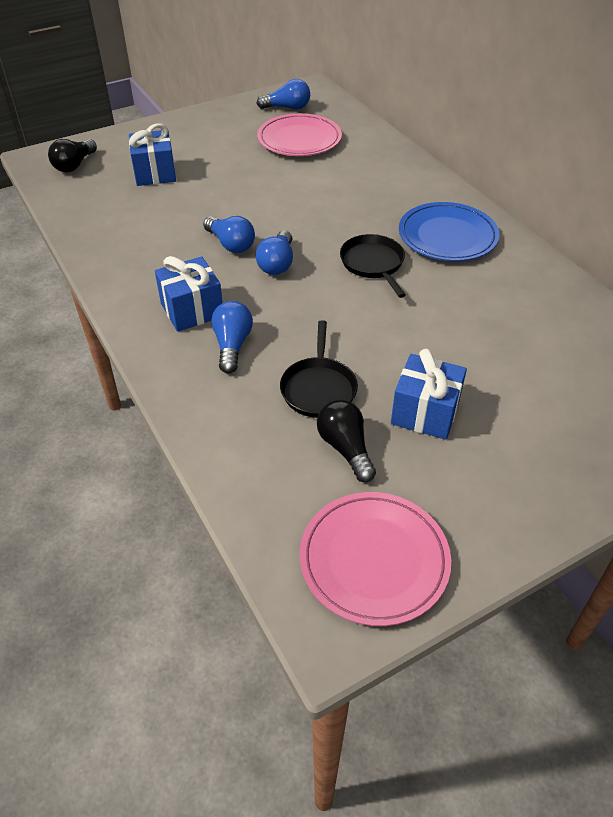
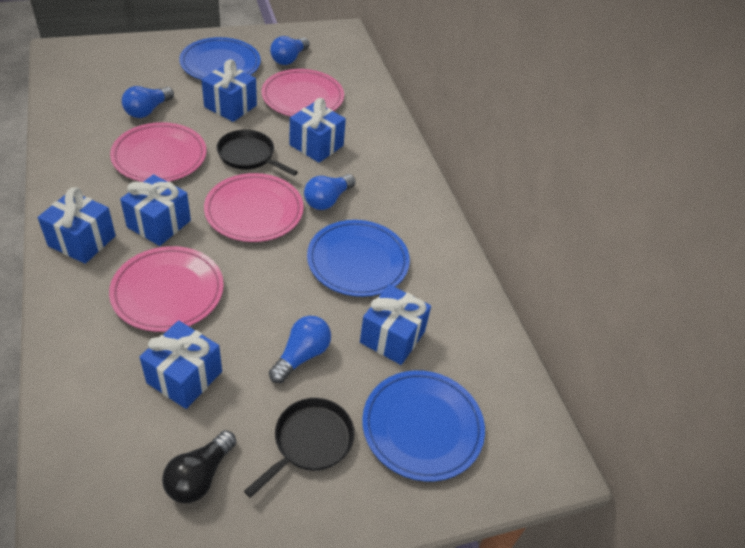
black light bulb: [48,139,97,172] [317,400,376,482] = 2 -> [162,430,236,503] = 1
blue gift: [129,123,176,186] [155,256,223,332] [391,349,467,440] = 3 -> [38,187,116,264] [120,174,191,246] [140,321,222,409] [202,59,257,122] [290,98,346,163] [360,284,431,365] = 6
blue plate: [399,202,500,261] = 1 -> [179,37,261,80] [307,220,410,297] [362,370,485,481] = 3
pink plate: [257,113,342,156] [300,492,451,626] = 2 -> [109,246,224,332] [110,122,206,182] [204,173,304,242] [261,69,344,116] = 4

